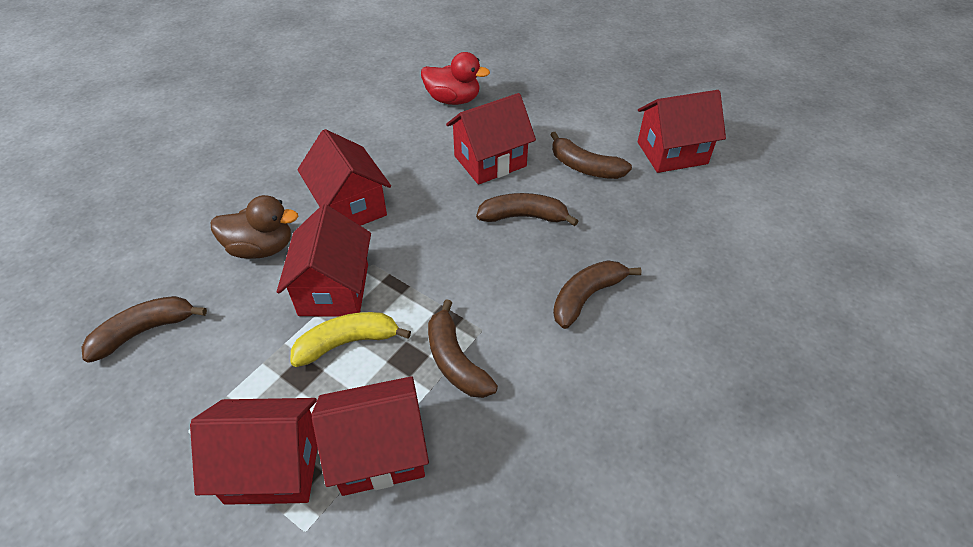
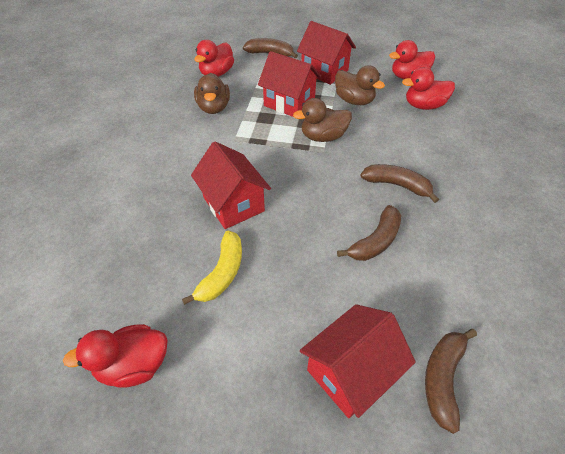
brown banana: [81,296,207,363] [428,299,498,398] [476,193,578,226] [550,132,632,179] [553,260,642,329] = 5 -> [243,38,298,58] [337,205,401,261] [360,164,439,203] [425,329,477,434] = 4
brown duck: [211,195,298,259] = 1 -> [194,73,230,114] [293,98,352,142] [335,65,385,105] = 3
red duck: [421,52,490,105] = 1 -> [63,324,168,388] [194,40,234,77] [389,40,435,79] [402,67,455,110] = 4
red house: [190,398,318,505] [277,204,371,317] [297,129,391,226] [312,376,429,496] [446,93,536,185] [638,90,726,173] = 6 -> [191,141,271,229] [258,51,321,117] [297,21,356,85] [300,304,416,418] = 4

